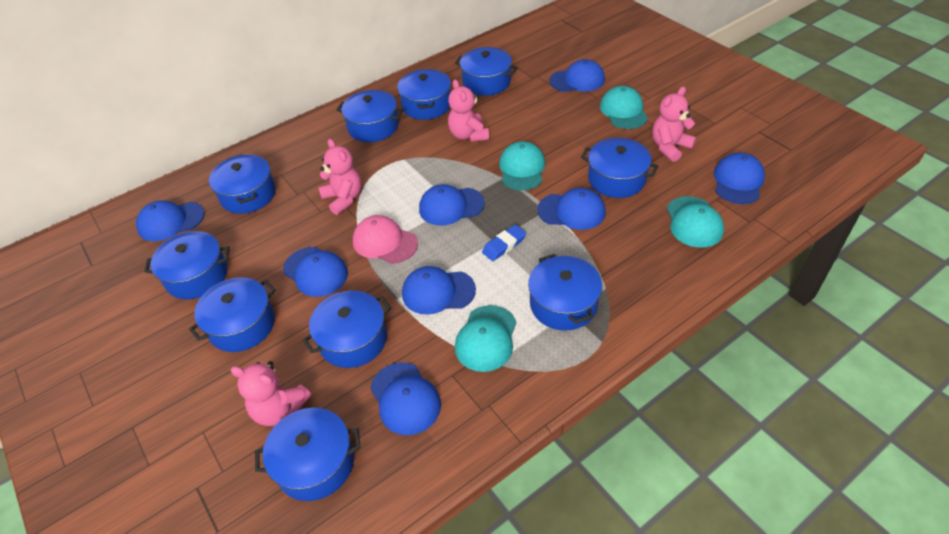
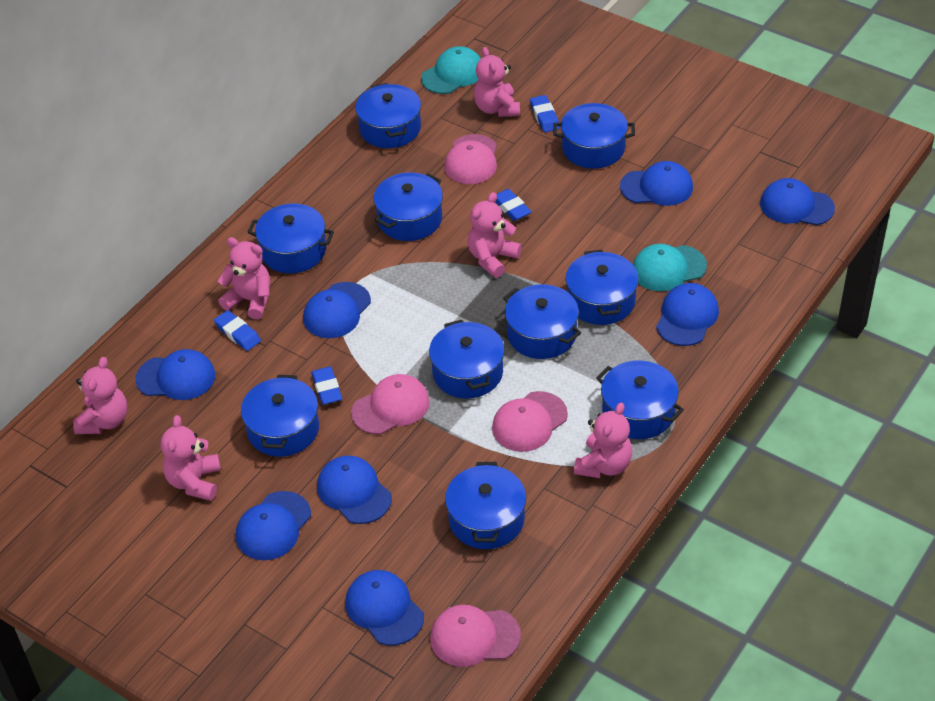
blue eraser: [482,225,526,261] = 1 -> [214,310,261,351] [311,367,342,405] [495,189,532,221] [530,95,560,132] = 4
pink cap: [353,215,418,264] = 1 -> [351,374,430,435] [430,605,521,667] [444,134,497,184] [492,391,568,452] = 4
pink teddy bear: [231,361,311,426] [318,139,362,215] [448,79,489,142] [652,87,697,162] = 4 -> [73,357,127,434] [161,415,221,501] [217,237,270,319] [468,192,522,278] [474,47,520,117] [574,403,632,478] = 6
turquoise cap: [455,305,516,372] [499,141,545,191] [600,86,648,129] [667,196,724,248] = 4 -> [421,46,481,94] [633,244,707,291] = 2

